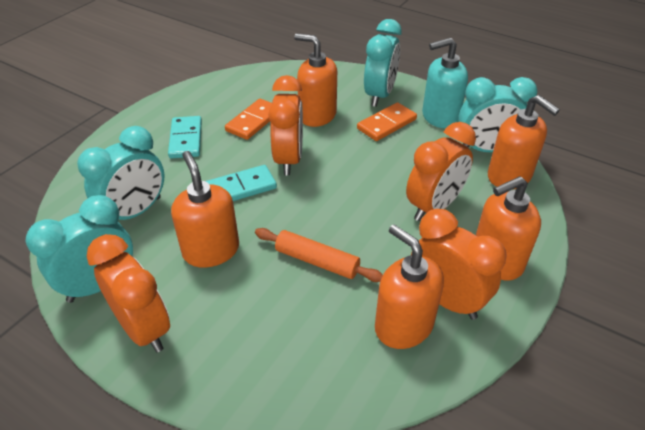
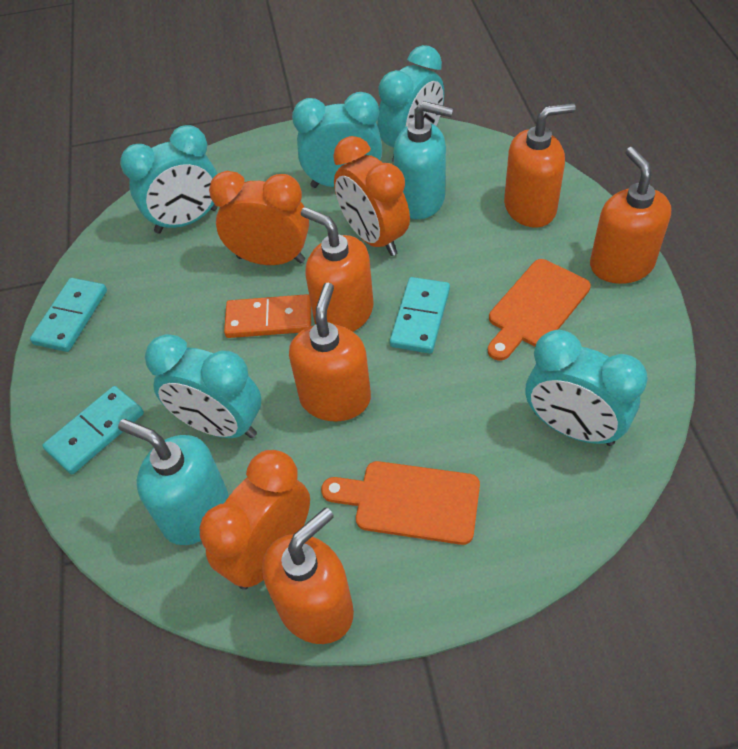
orange clock: [87,234,170,353] [268,75,303,175] [406,122,476,221] [411,209,507,320] = 4 -> [200,450,310,590] [209,171,309,265] [333,136,410,256] = 3
orange cutting board: none = 0 -> [321,461,480,545] [488,259,591,361] = 2
orange domino: [225,99,272,140] [357,102,417,141] = 2 -> [224,294,311,338] = 1
orange rolling pin: [255,228,383,282] = 1 -> none = 0
turquoise clock: [26,195,133,303] [77,126,164,220] [364,19,402,107] [458,77,538,152] = 4 -> [120,125,218,234] [145,334,261,438] [292,92,382,188] [377,45,444,162] [526,330,648,446] = 5
turquoise domino: [168,116,202,159] [205,165,277,201] = 2 -> [30,278,107,352] [42,386,144,474] [390,277,450,354] = 3
turquoise soap dispenser: [422,38,468,129] = 1 -> [118,419,228,545] [393,101,453,219] = 2

